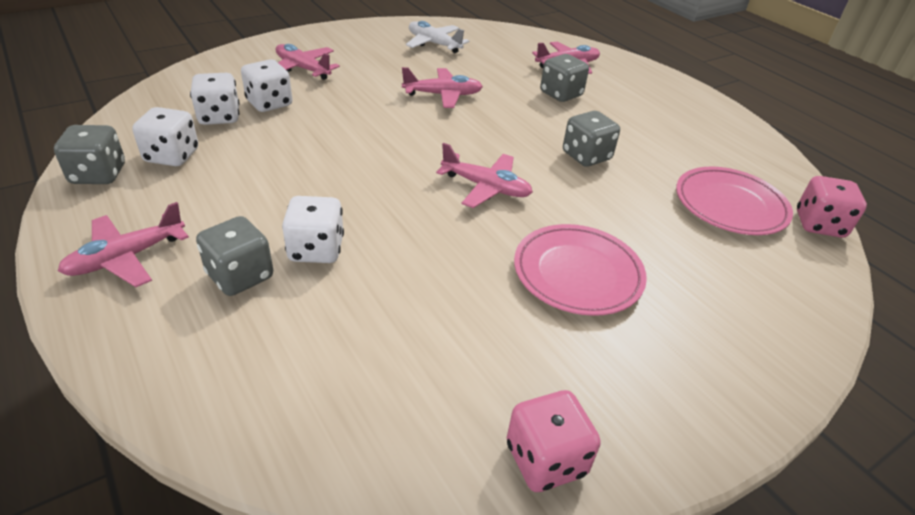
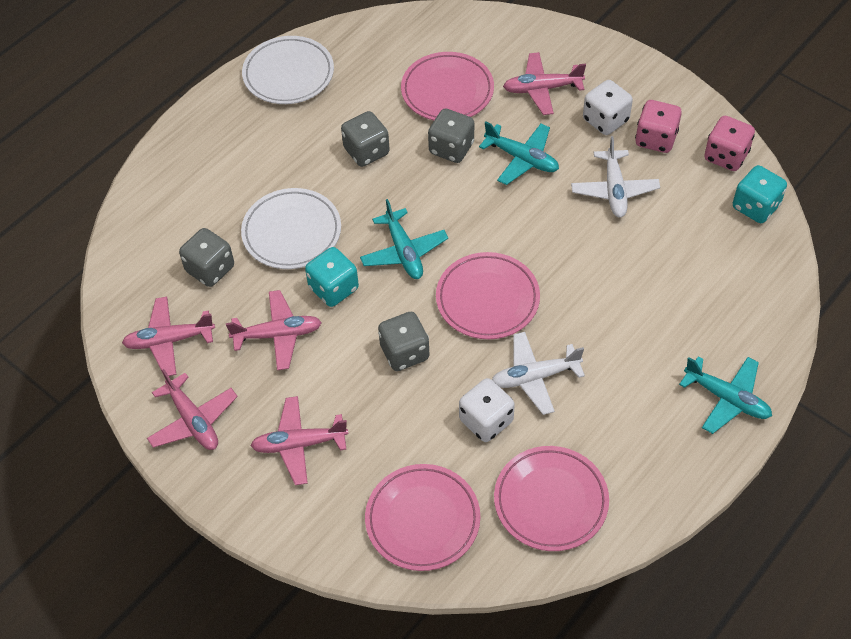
pink plate: [514,224,647,316] [676,167,793,235] = 2 -> [365,464,480,571] [401,52,494,120] [436,252,540,339] [494,446,609,551] = 4
turquoise dice: none = 0 -> [305,247,359,307] [733,165,787,223] = 2
turquoise plane: none = 0 -> [360,199,448,279] [479,121,559,185] [679,356,772,434] = 3
white dice: [132,107,198,166] [190,73,240,125] [241,59,292,112] [282,196,344,263] = 4 -> [459,378,515,442] [583,80,633,135] = 2
white plane: [406,21,469,53] = 1 -> [492,332,585,415] [571,136,660,218] = 2
white plate: none = 0 -> [241,188,341,269] [242,36,334,104] = 2

